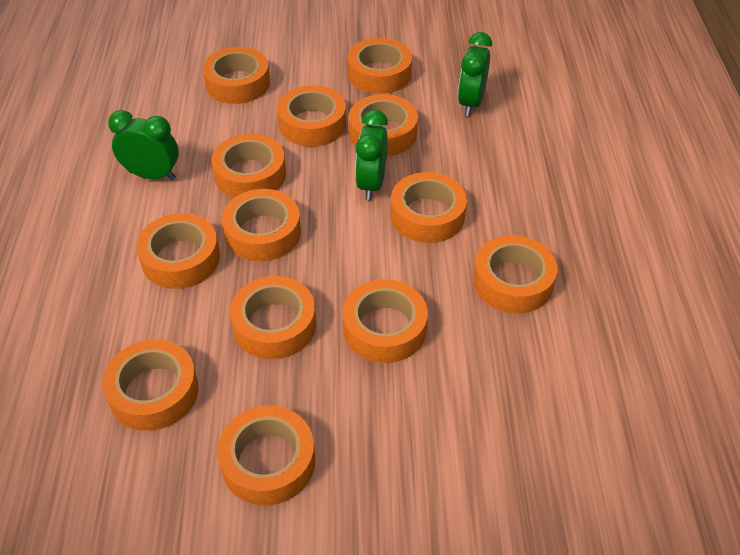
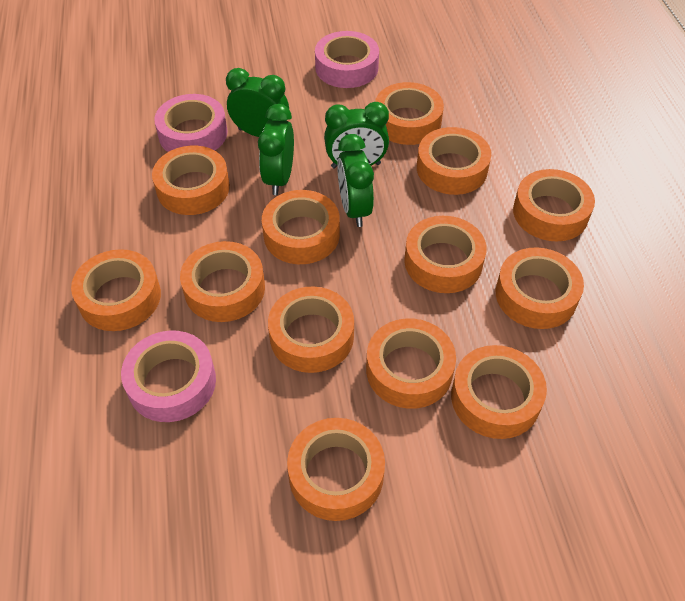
green clock: [108,110,179,180] [355,110,388,200] [458,32,492,116] = 3 -> [226,68,289,137] [258,104,294,195] [324,102,389,169] [337,134,374,227] = 4
pink tape: none = 0 -> [121,331,216,422] [154,94,227,152] [315,31,379,88] = 3

